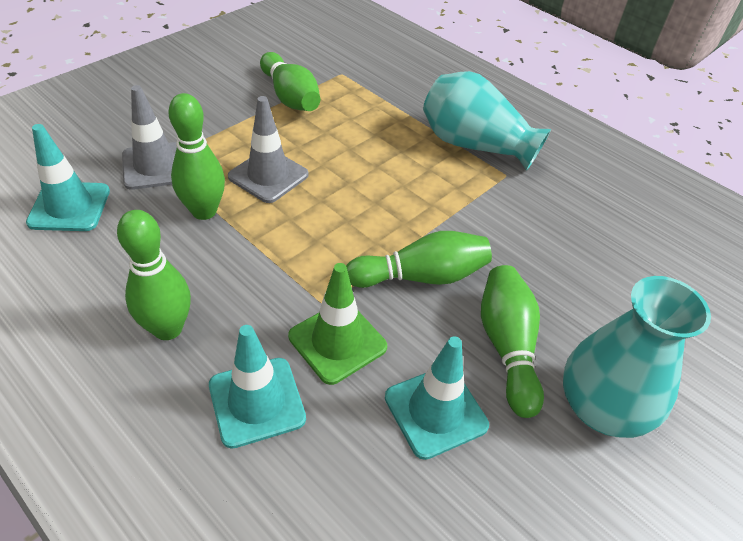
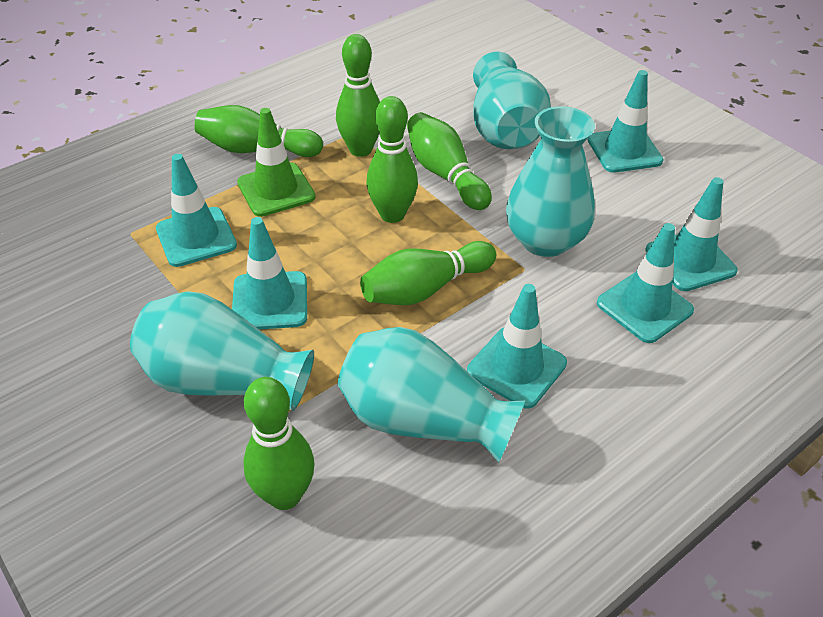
green bowling pin: [117,210,191,340] [168,93,225,220] [260,52,320,111] [346,231,492,288] [481,265,544,418] = 5 -> [195,105,323,157] [243,377,314,510] [336,34,380,157] [360,241,496,305] [367,96,418,223] [407,112,492,210] = 6
grey traffic cone: [122,85,177,190] [228,96,309,203] = 2 -> none = 0
turquoise traffic cone: [26,124,110,231] [209,325,306,449] [385,336,489,460] = 3 -> [156,154,237,267] [232,217,307,329] [467,284,567,409] [588,70,664,173] [597,223,694,343] [646,177,738,291] = 6
turquoise vase: [423,71,551,171] [563,276,711,438] = 2 -> [130,291,314,411] [338,327,525,463] [473,52,551,149] [506,106,595,257] = 4

